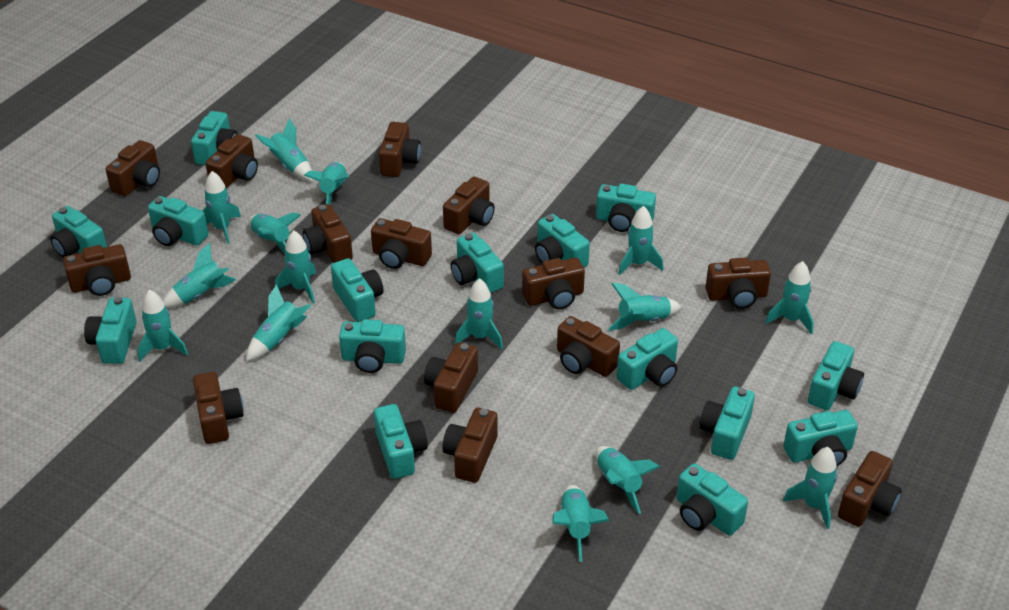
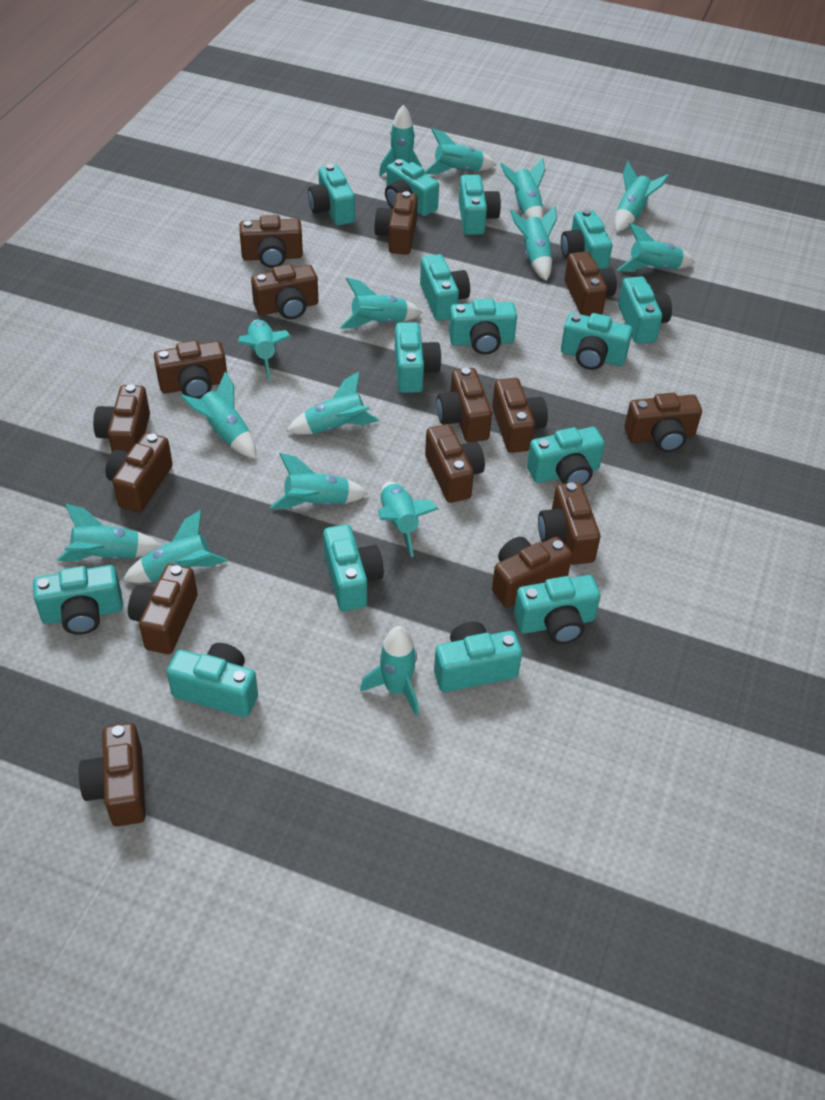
brown camera: [63,244,131,296] [106,140,160,196] [193,372,244,444] [205,134,258,189] [303,204,353,263] [371,218,432,269] [379,122,421,177] [424,342,478,413] [443,177,495,234] [443,408,498,483] [522,258,585,310] [557,316,620,377] [705,258,771,309] [838,451,902,527] = 14 -> [79,723,146,826] [93,384,150,452] [106,433,173,513] [128,564,198,654] [154,340,227,399] [239,215,303,268] [251,264,318,319] [374,191,418,255] [425,424,485,503] [437,368,492,442] [492,378,548,453] [492,537,572,608] [538,482,601,565] [565,251,617,316] [624,393,702,452] = 15

